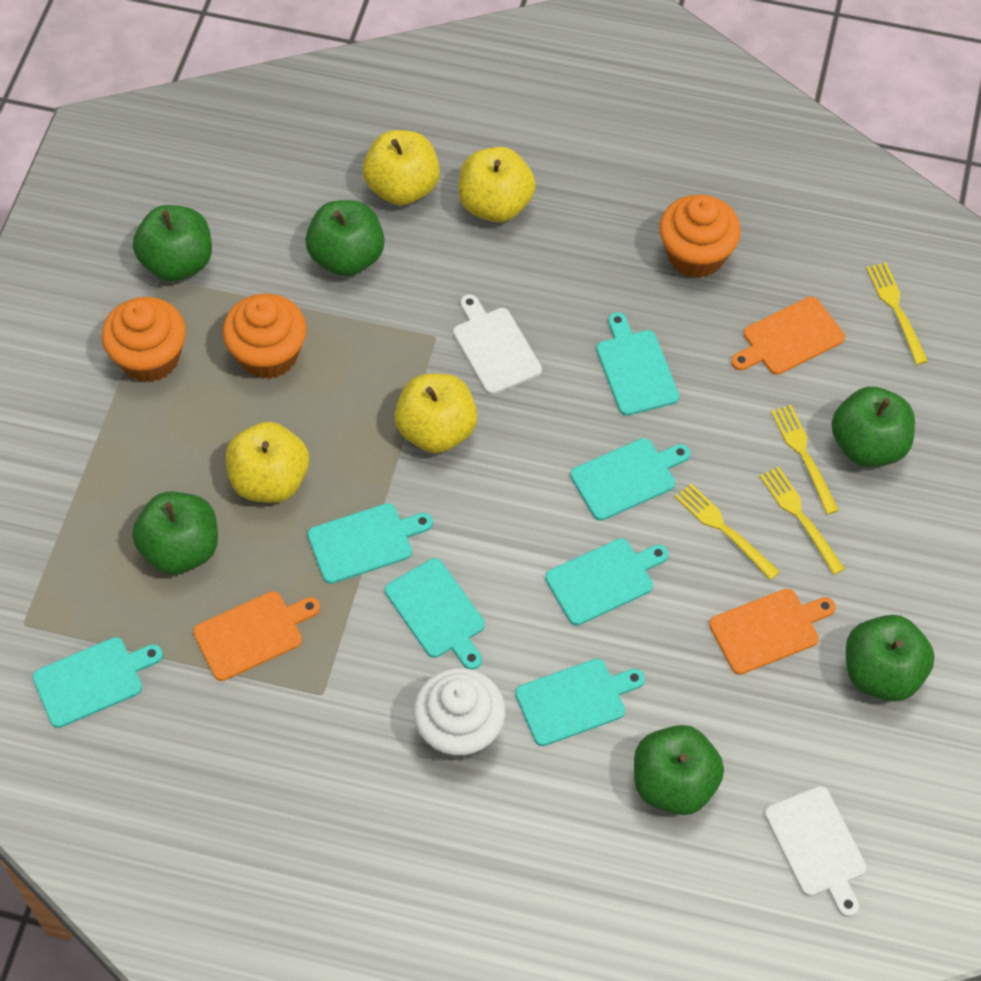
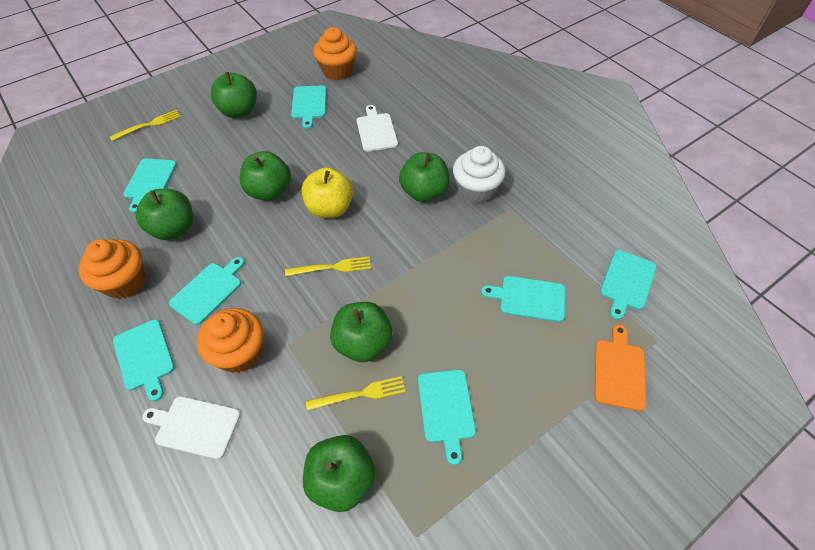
orange cutting board: [193,591,321,681] [709,589,836,675] [731,296,845,375] = 3 -> [594,324,646,411] = 1
yellow apple: [226,422,309,503] [363,130,440,205] [395,373,478,453] [459,147,536,222] = 4 -> [301,168,354,218] = 1
yellow fork: [675,484,780,580] [759,466,845,575] [771,405,839,515] [866,262,928,365] = 4 -> [110,110,181,141] [285,257,371,276] [306,376,406,411] = 3

